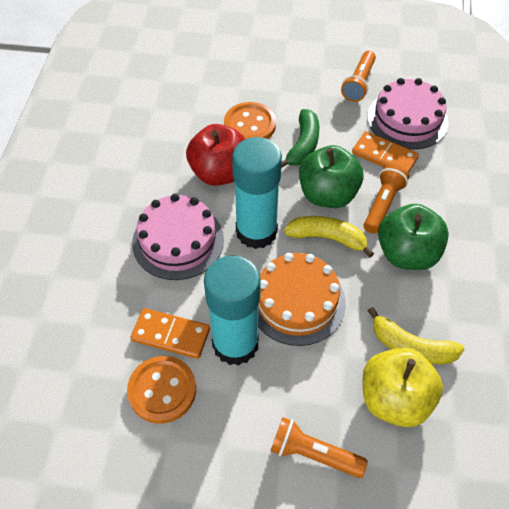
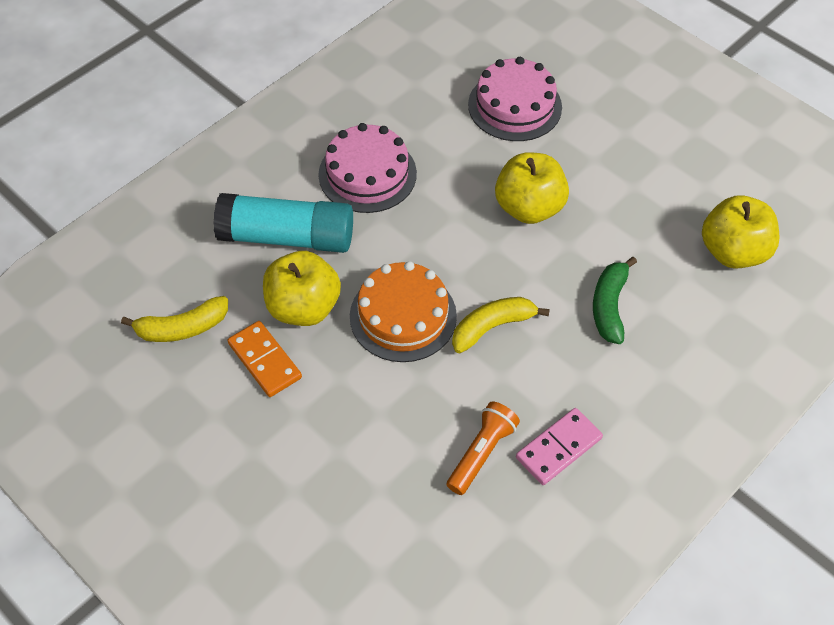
green apple: [299,145,364,208] [378,204,449,270] = 2 -> none = 0
orange button: [127,356,196,424] [224,102,276,139] = 2 -> none = 0
orange domino: [130,308,210,359] [352,131,419,172] = 2 -> [228,321,302,397] = 1
orange flashlight: [271,417,368,478] [341,51,376,102] [364,164,410,234] = 3 -> [447,401,520,495] = 1
pink domino: none = 0 -> [516,408,603,485] = 1
red apple: [186,124,245,186] = 1 -> none = 0
turquoise glue stick: [204,255,261,366] [232,137,282,249] = 2 -> [213,193,353,253] = 1
yellow apple: [362,347,443,427] = 1 -> [263,251,341,326] [495,152,569,224] [702,195,779,269] = 3

